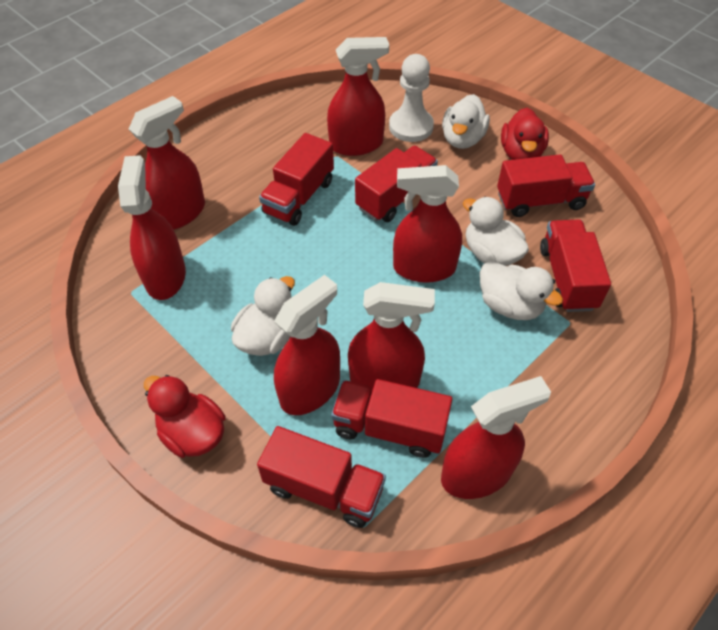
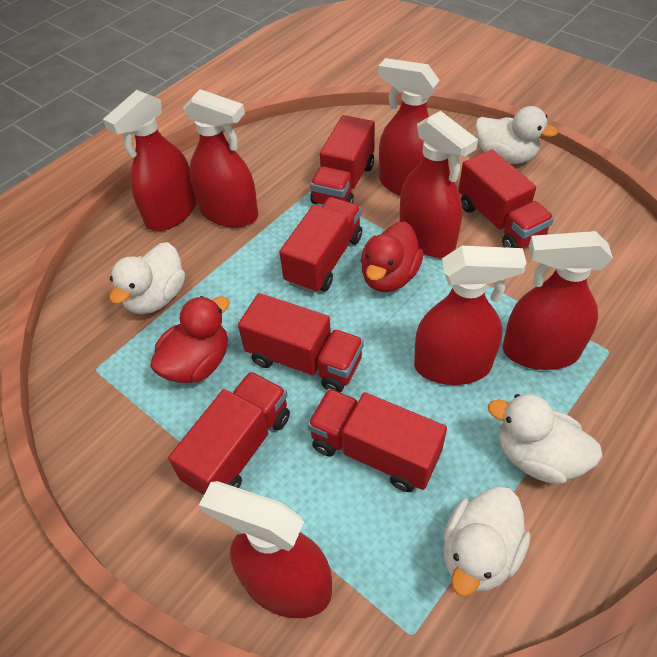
white pawn: [389,54,434,142] = 1 -> none = 0

